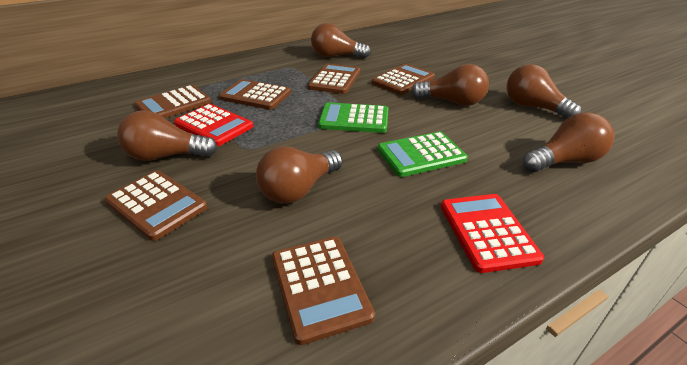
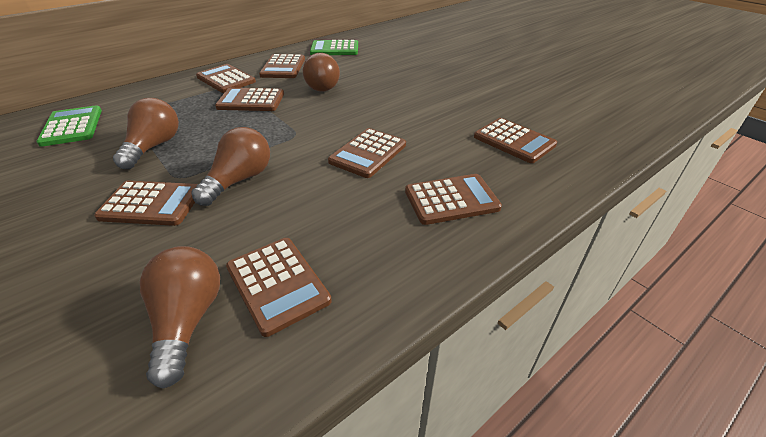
brown calculator: [105,171,207,241] [135,85,211,118] [219,79,291,110] [272,237,375,345] [308,64,360,94] [372,64,435,95] = 6 -> [94,181,197,226] [196,64,256,93] [215,88,284,111] [226,238,332,337] [259,54,305,78] [328,128,406,178] [405,174,502,225] [474,118,557,163] = 8
brown light bulb: [117,110,218,161] [256,146,343,204] [311,23,371,58] [411,64,489,106] [506,64,582,119] [523,112,615,172] = 6 -> [113,98,179,169] [140,246,220,389] [191,127,270,206] [303,53,340,92] = 4
red calculator: [174,104,253,146] [441,194,544,273] = 2 -> none = 0

